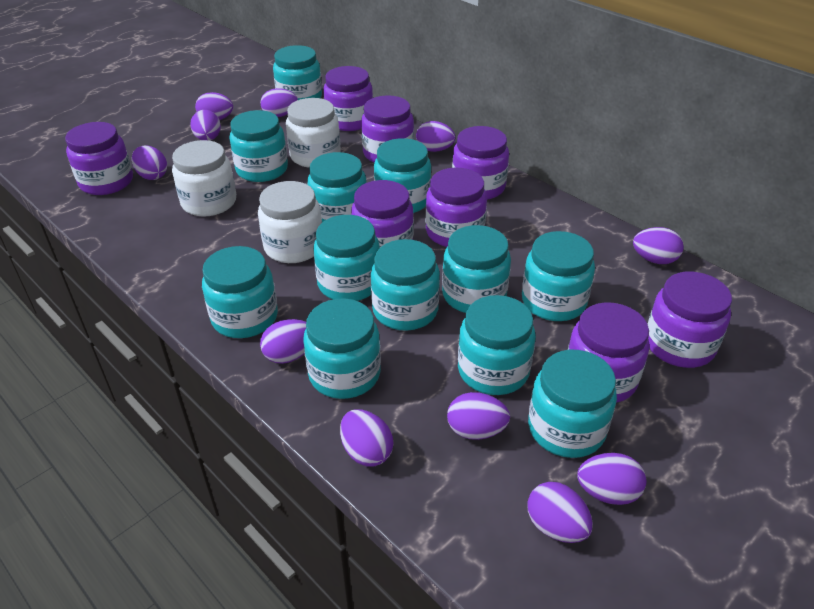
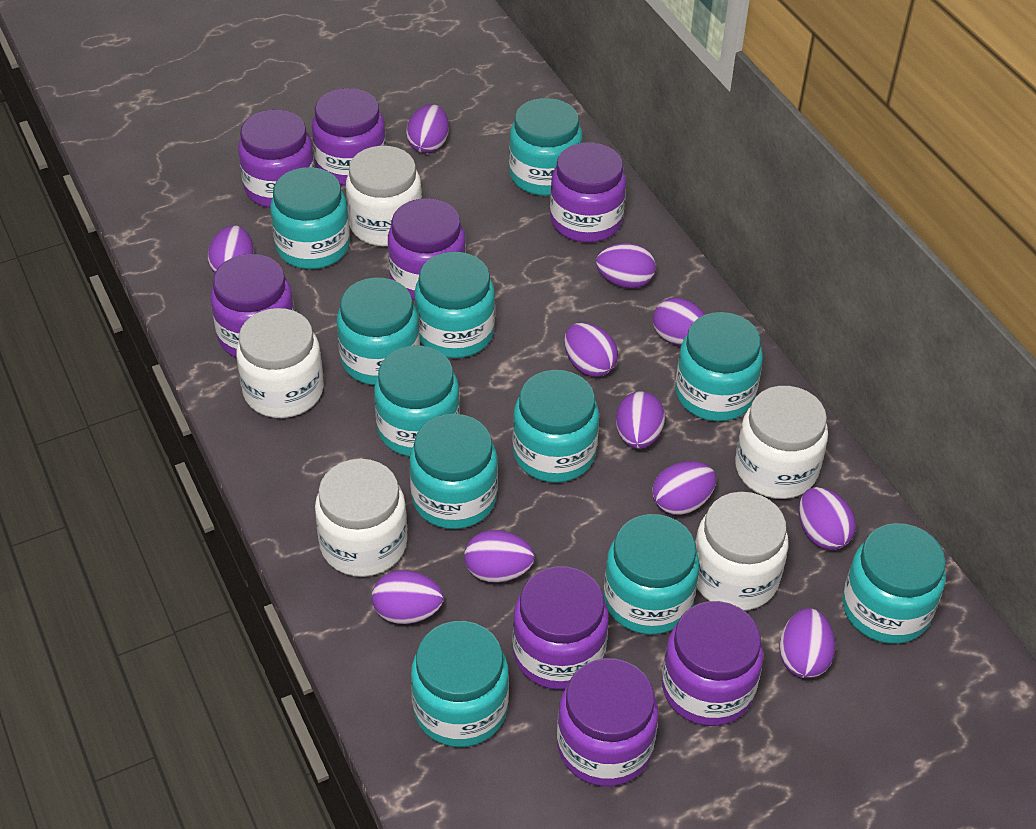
turquoise jar: [202,246,278,338] [229,110,288,182] [273,45,322,100] [303,299,381,399] [307,152,367,222] [313,215,380,301] [371,239,440,331] [374,138,431,213] [442,225,511,313] [458,295,536,395] [522,231,595,321] [528,350,617,458] = 12 -> [270,167,350,269] [336,277,420,385] [374,346,460,457] [409,414,498,529] [411,621,509,747] [414,252,495,358] [509,98,583,196] [512,370,599,483] [604,514,699,635] [675,312,763,422] [842,523,946,644] = 11
white jar: [172,140,236,217] [258,181,322,263] [286,98,341,168] = 3 -> [236,308,324,418] [315,459,407,577] [346,146,422,246] [695,492,788,611] [735,386,828,499] = 5

